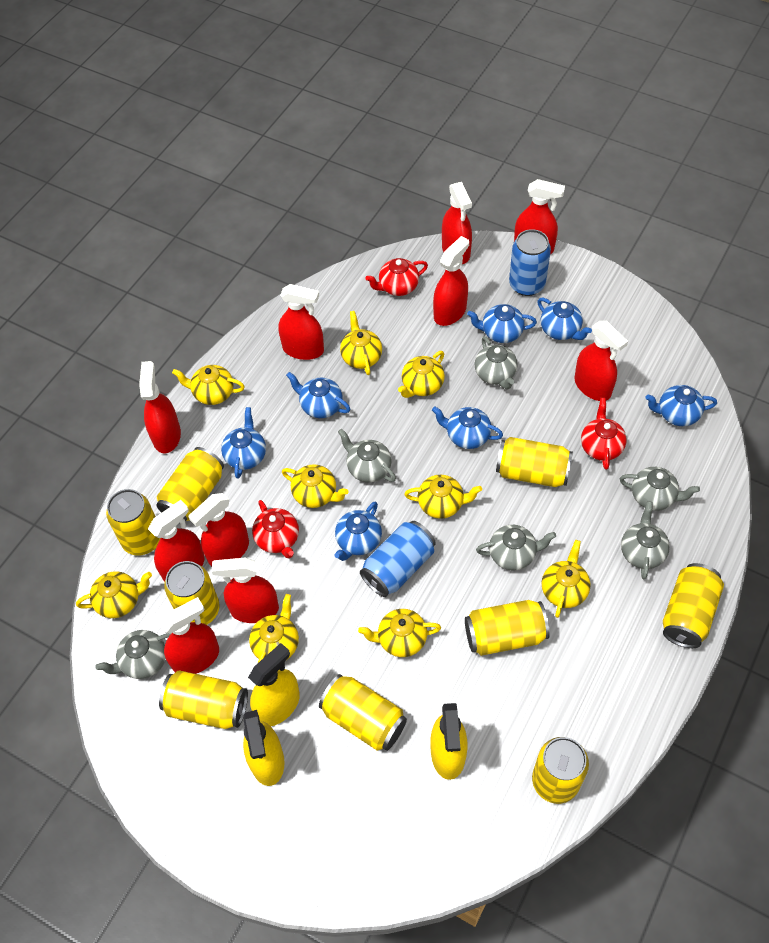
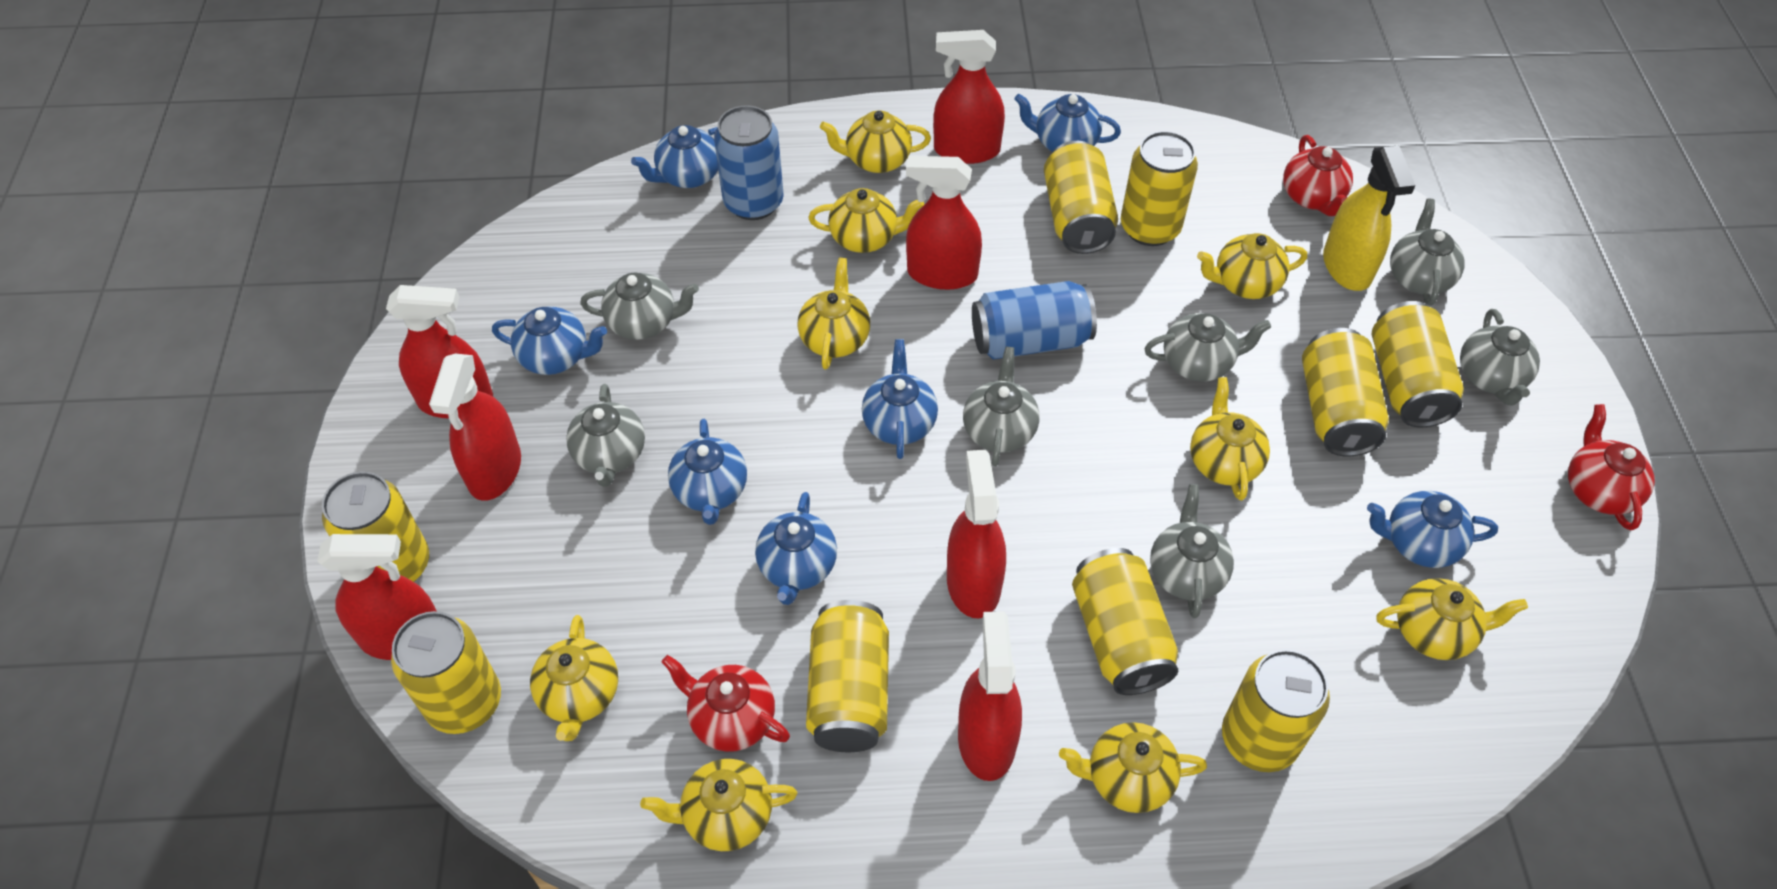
grey teapot: [95,630,170,679] [338,429,396,482] [474,336,518,390] [476,525,556,570] [620,467,700,511] [621,501,670,579] = 6 -> [566,384,645,487] [580,273,699,340] [963,346,1040,466] [1144,313,1271,382] [1150,484,1234,618] [1390,199,1465,305] [1460,309,1540,405] = 7
red spray bottle: [139,361,181,454] [148,500,205,582] [159,597,219,674] [188,493,249,566] [212,557,279,623] [278,284,324,360] [433,236,469,326] [442,182,472,264] [514,179,565,254] [575,321,628,401] = 10 -> [317,534,437,660] [386,285,493,418] [429,353,521,501] [906,156,982,290] [933,30,1005,164] [947,450,1006,618] [958,611,1022,781] = 7
yellow spray bottle: [243,710,284,786] [248,643,300,726] [430,703,468,780] = 3 -> [1323,146,1416,291] = 1

